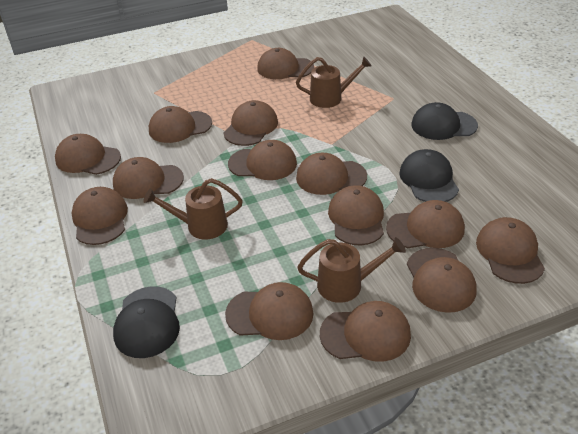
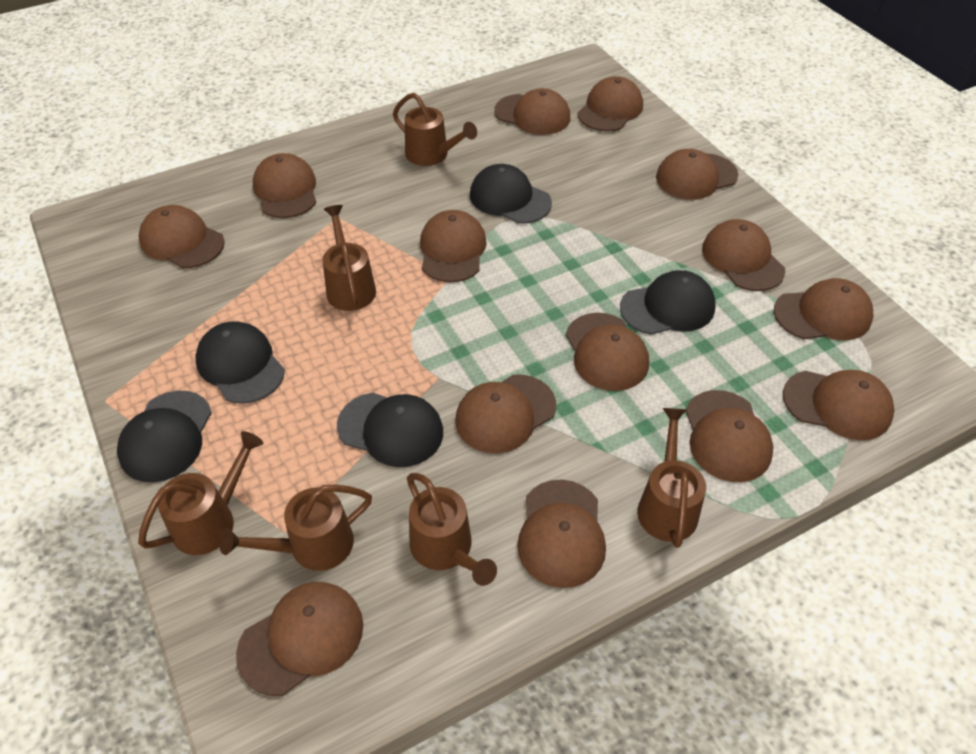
black cap: [113,286,180,358] [399,149,459,202] [412,102,478,140] = 3 -> [117,391,212,482] [195,321,285,403] [337,393,443,467] [470,164,552,224] [620,270,716,335] = 5
brown watering can: [143,178,243,240] [296,57,372,108] [297,237,406,303] = 3 -> [138,431,263,555] [219,484,372,571] [323,205,376,311] [393,93,477,166] [407,473,497,586] [637,408,706,548] = 6

